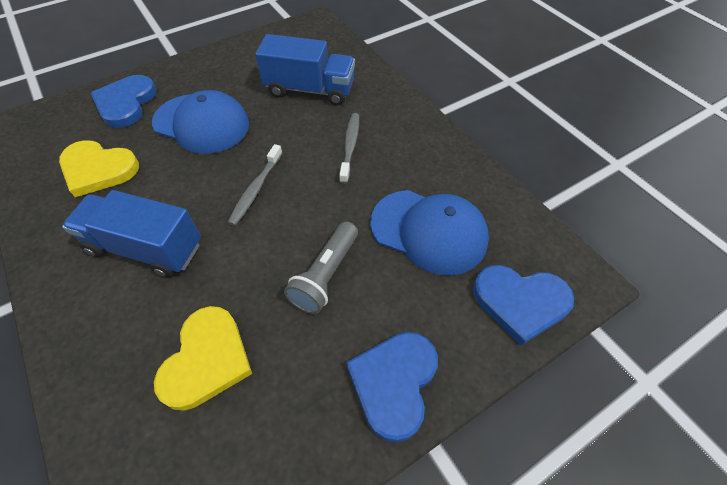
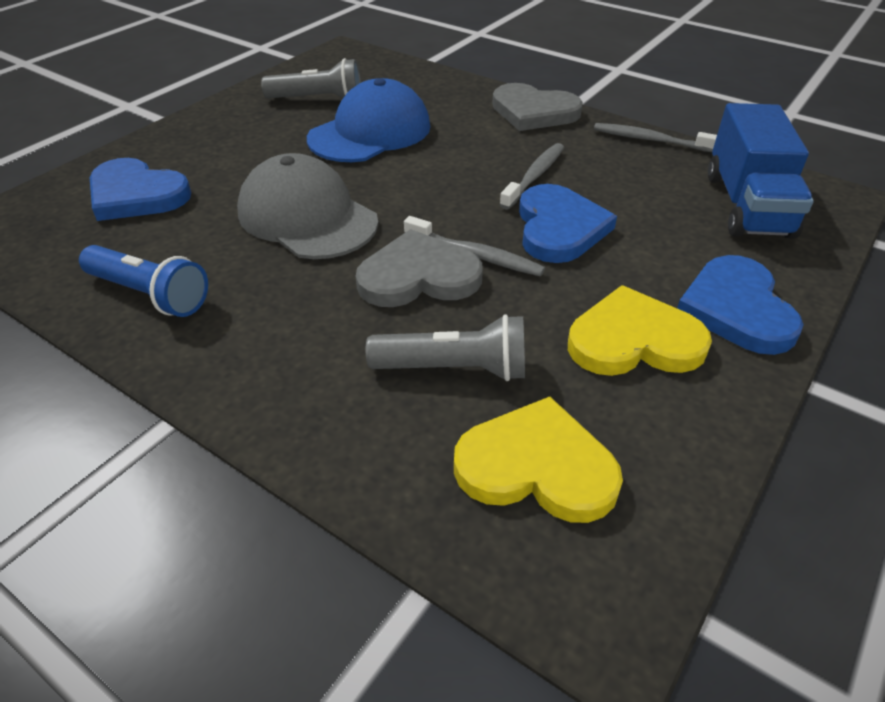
blue cap: [152,90,249,154] [370,190,489,276] = 2 -> [307,78,431,162] = 1
blue flashlight: none = 0 -> [79,245,208,317] = 1
blue truck: [62,190,201,278] [255,34,355,105] = 2 -> [708,103,813,239] = 1
grey cap: none = 0 -> [237,153,378,259] = 1
grey flashlight: [284,222,358,314] = 1 -> [261,58,361,98] [366,314,525,381] = 2
grey heart: none = 0 -> [356,229,483,307] [492,83,583,131] = 2
grey toothbrush: [228,144,282,226] [339,113,359,184] = 2 -> [404,216,545,277] [499,143,564,210] [594,123,717,152] = 3

